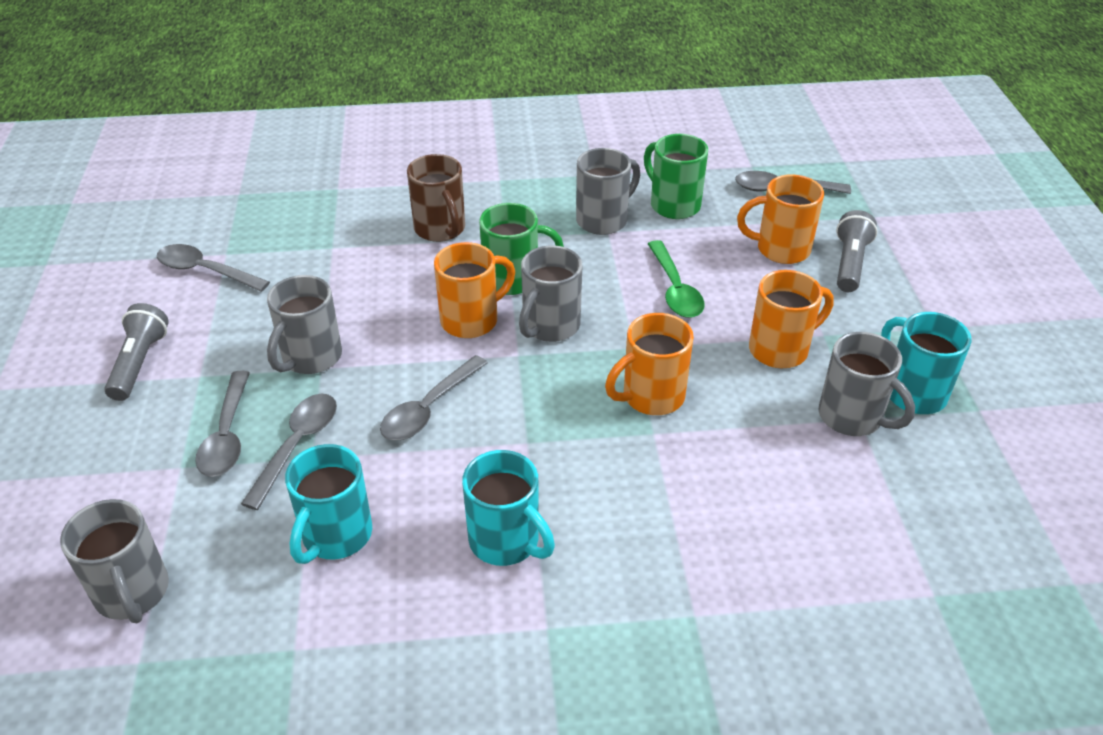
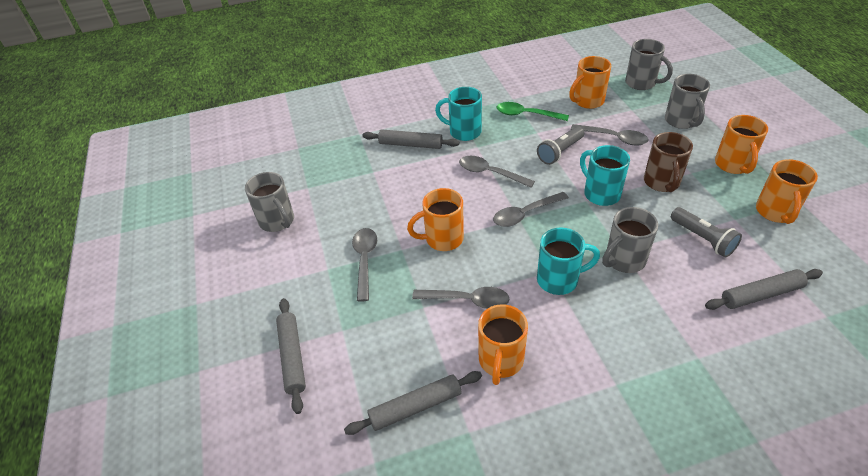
green mug: [479,203,564,295] [644,134,708,219] = 2 -> none = 0
grey mug: [60,499,169,623] [267,275,342,374] [519,245,582,342] [576,148,640,235] [819,332,915,436] = 5 -> [245,172,294,232] [602,207,658,273] [625,39,673,90] [665,74,710,129] = 4
grey rolling pin: none = 0 -> [276,298,306,414] [344,371,482,435] [362,129,459,149] [705,269,823,310] = 4
orange mug: [434,242,515,338] [605,313,694,415] [737,174,824,264] [749,270,834,368] = 4 -> [407,188,464,251] [478,304,528,385] [569,56,611,109] [715,115,768,174] [756,159,818,224] = 5

